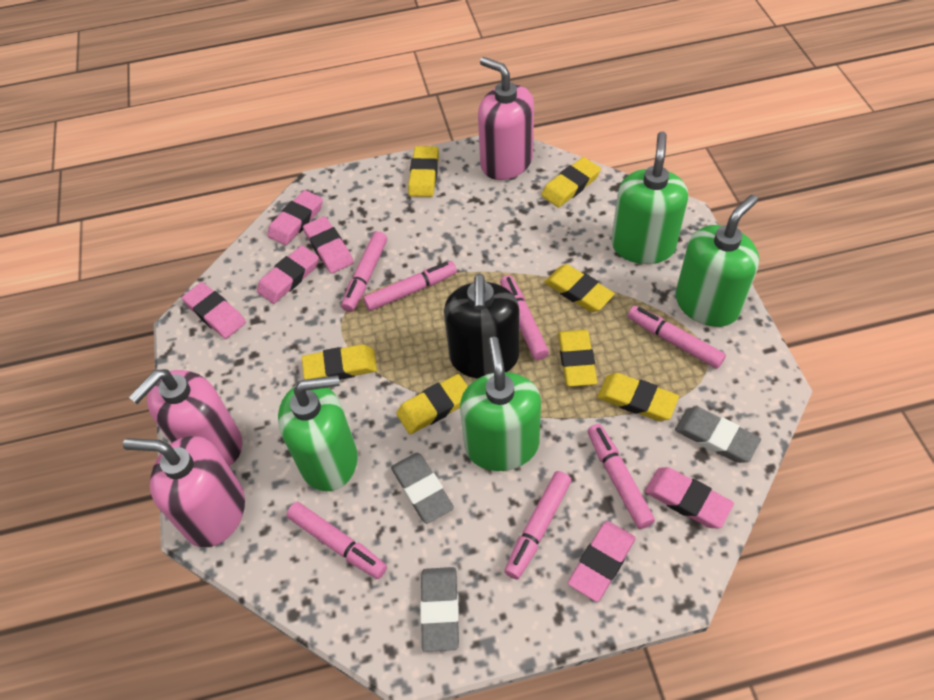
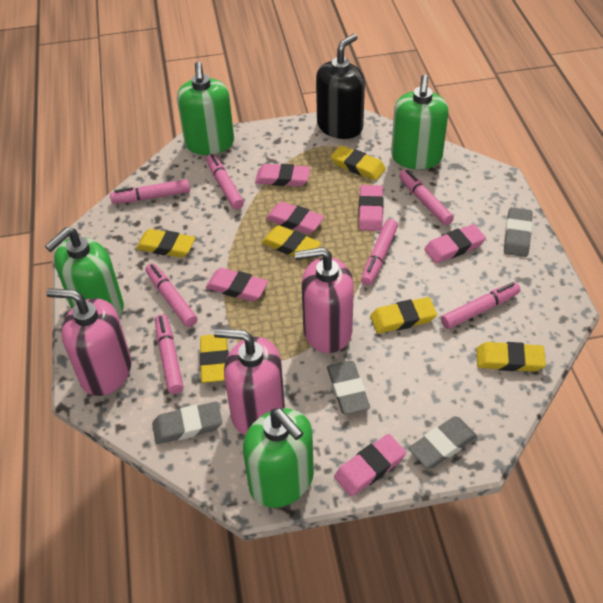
grey eraser: [391,453,454,524] [420,567,459,652] [675,407,761,463] = 3 -> [152,402,222,444] [327,361,370,414] [408,416,477,469] [504,207,533,257] = 4
yellow eraser: [302,344,377,380] [396,374,468,434] [408,146,439,197] [541,157,601,207] [544,264,615,312] [558,330,597,386] [597,373,679,421] = 7 -> [136,229,195,258] [200,335,229,383] [262,225,321,260] [331,145,386,180] [370,297,437,334] [477,342,546,372] = 6

